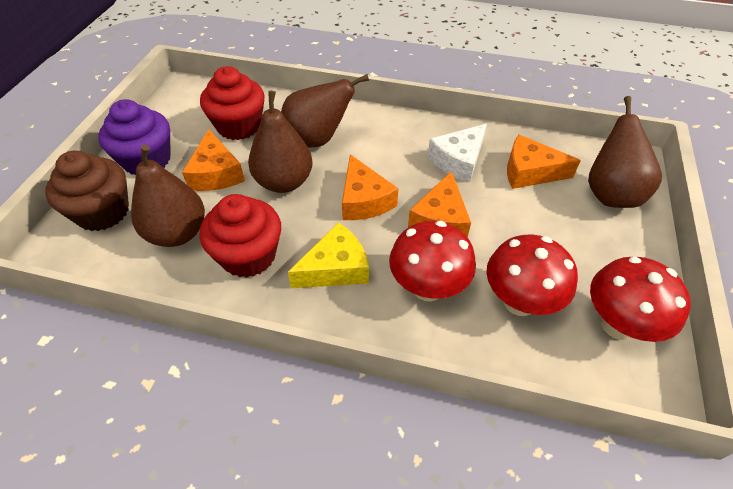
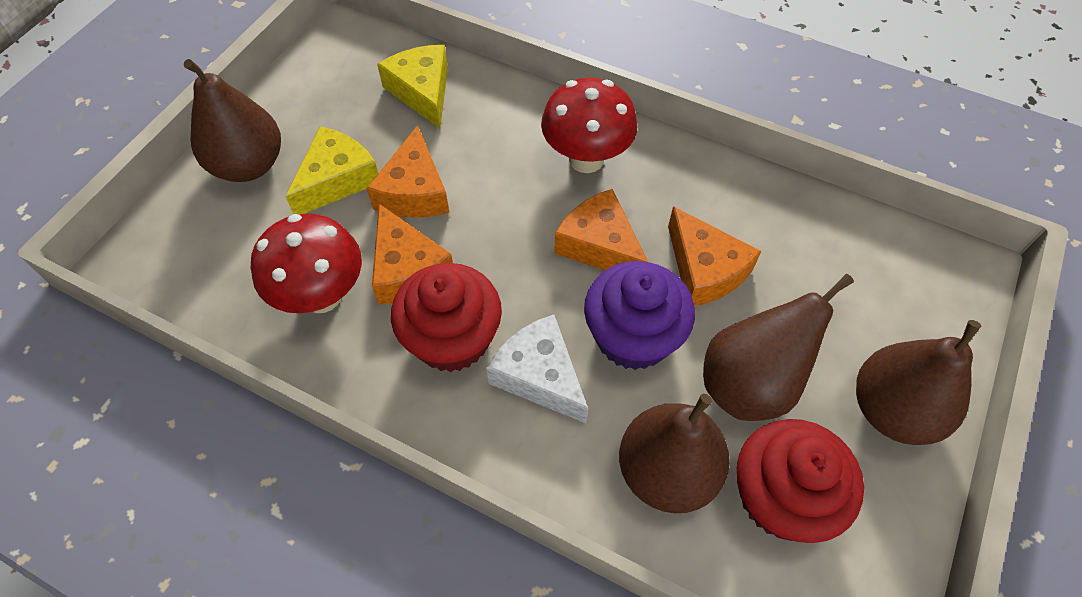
brown cupcake: [45,151,129,231] = 1 -> none = 0
red mushroom: [389,221,476,301] [486,235,578,316] [590,256,691,342] = 3 -> [251,214,362,313] [541,78,637,173] = 2
yellow cheese: [288,223,369,288] = 1 -> [285,126,378,214] [377,45,448,129] = 2

